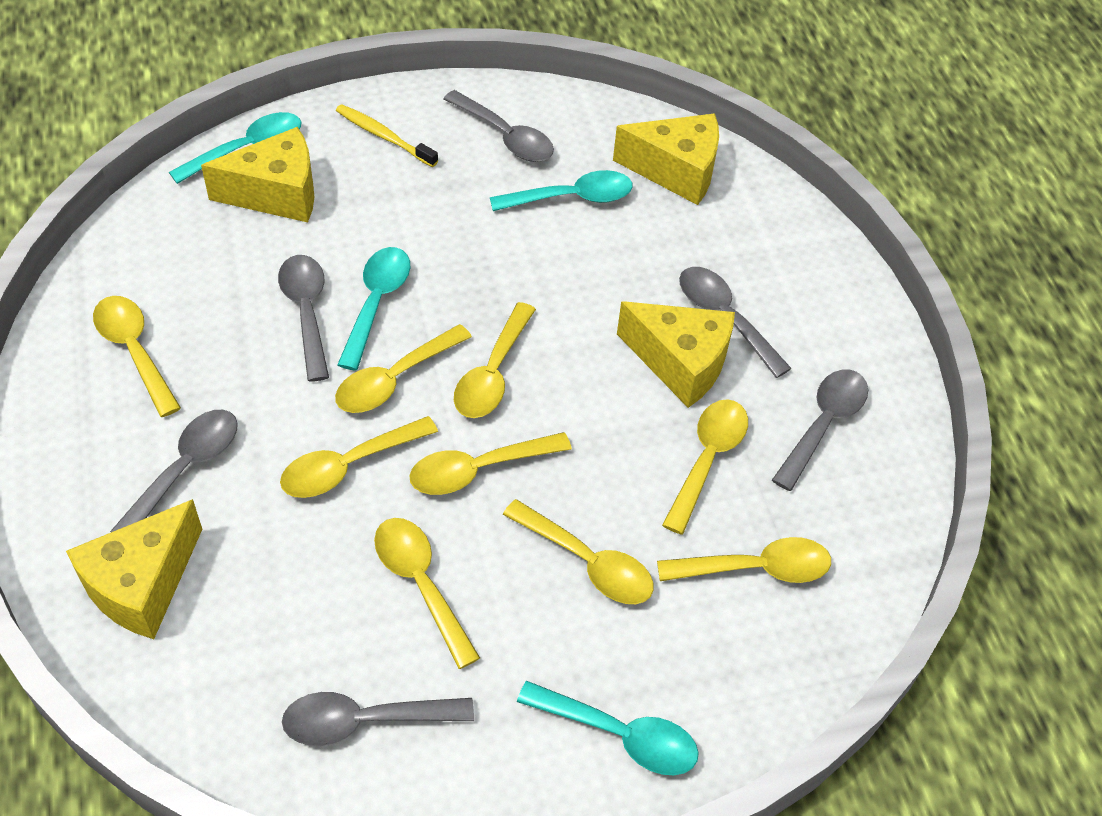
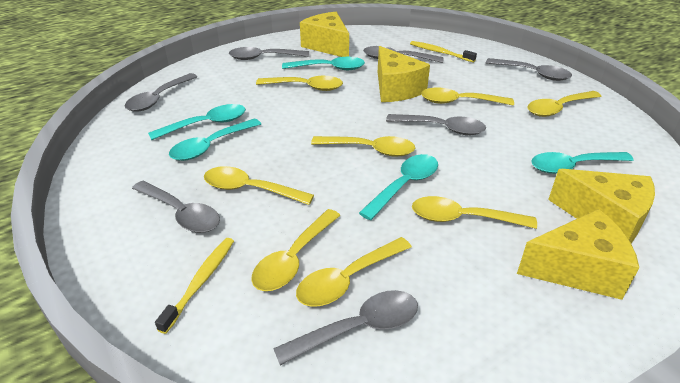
grey spoon: [110,410,238,532] [278,255,329,382] [282,692,474,746] [443,90,554,162] [679,267,792,378] [772,370,868,491] = 6 -> [125,73,197,112] [132,181,220,233] [229,47,309,60] [273,290,418,366] [363,46,444,63] [386,114,486,135] [486,58,572,81] = 7
turquoise spoon: [169,112,301,184] [337,247,410,371] [490,170,633,211] [517,681,699,775] = 4 -> [148,104,246,140] [169,119,261,161] [282,57,365,70] [359,154,438,220] [531,152,634,174] = 5
yellow spoon: [93,296,181,417] [280,416,438,498] [335,324,472,413] [374,518,480,669] [409,432,572,495] [454,302,536,418] [503,499,654,604] [657,537,831,583] [662,399,748,534] = 9 -> [204,166,314,205] [251,209,341,291] [256,76,343,91] [296,237,412,307] [311,136,415,157] [412,196,537,229] [421,88,514,106] [527,91,601,117] = 8
yellow toothbrush: [336,104,438,167] = 1 -> [155,238,234,334] [410,41,477,62] = 2

